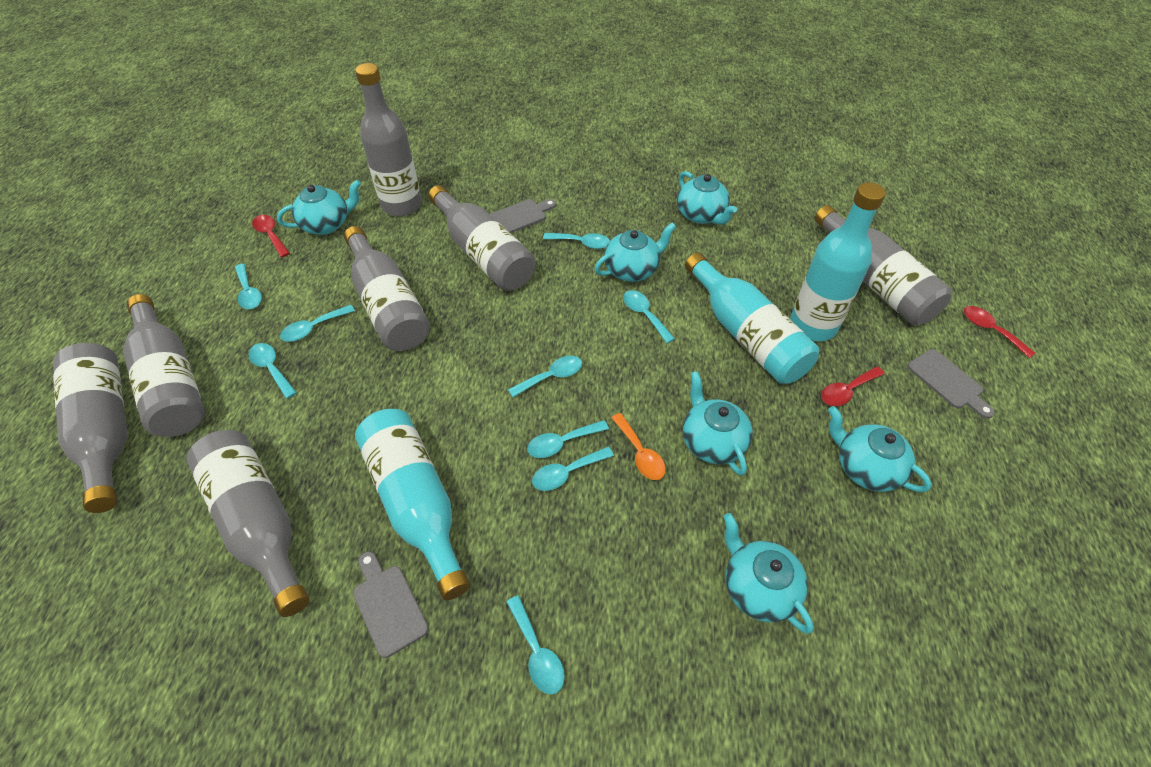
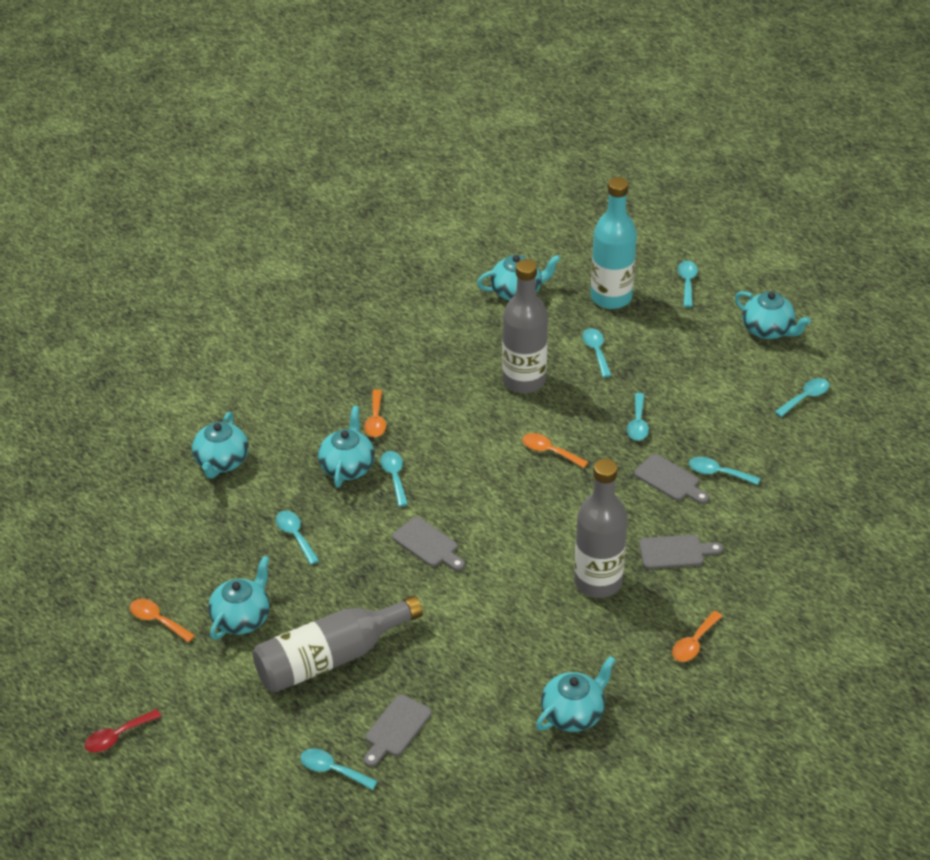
grey bottle: [53,343,127,513] [123,294,205,437] [187,430,310,617] [344,226,430,351] [355,63,422,216] [428,185,535,291] [815,205,952,325] = 7 -> [253,595,423,693] [502,259,548,393] [574,459,628,598] = 3
grey cutting board: [353,552,429,658] [490,199,556,233] [908,349,995,419] = 3 -> [364,694,432,767] [392,517,465,571] [634,454,709,504] [639,535,723,569] = 4
orange spoon: [611,413,666,480] = 1 -> [130,599,195,642] [364,389,386,437] [522,433,588,468] [672,611,722,662] = 4
red spoon: [252,215,290,257] [821,366,885,406] [964,306,1035,358] = 3 -> [85,709,162,753] = 1
turquoise bottle: [355,409,470,600] [685,253,819,384] [790,182,886,341] = 3 -> [591,177,637,309] = 1
turquoise spoon: [235,264,262,309] [249,343,297,399] [280,305,355,341] [506,595,565,694] [508,356,582,397] [527,420,609,458] [532,447,614,491] [543,233,610,249] [623,290,675,343] = 9 -> [276,511,319,565] [300,748,378,790] [380,451,408,507] [582,328,612,377] [627,393,649,441] [677,261,698,307] [689,457,760,485] [775,378,829,417] = 8

